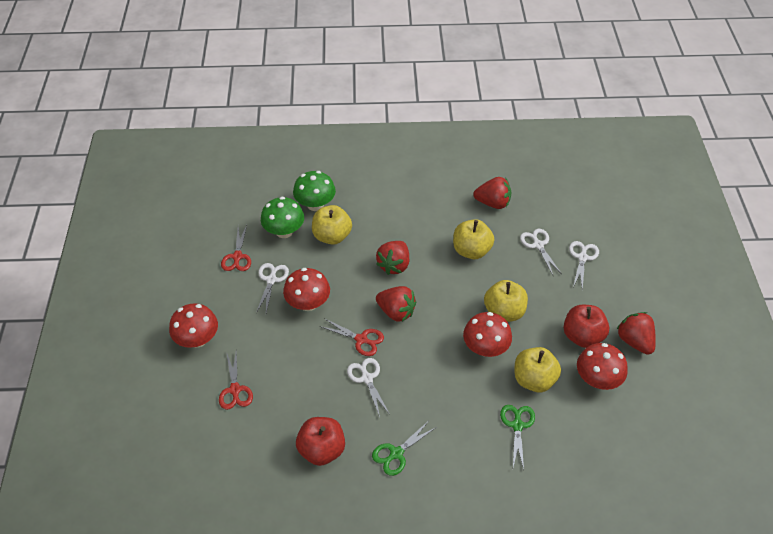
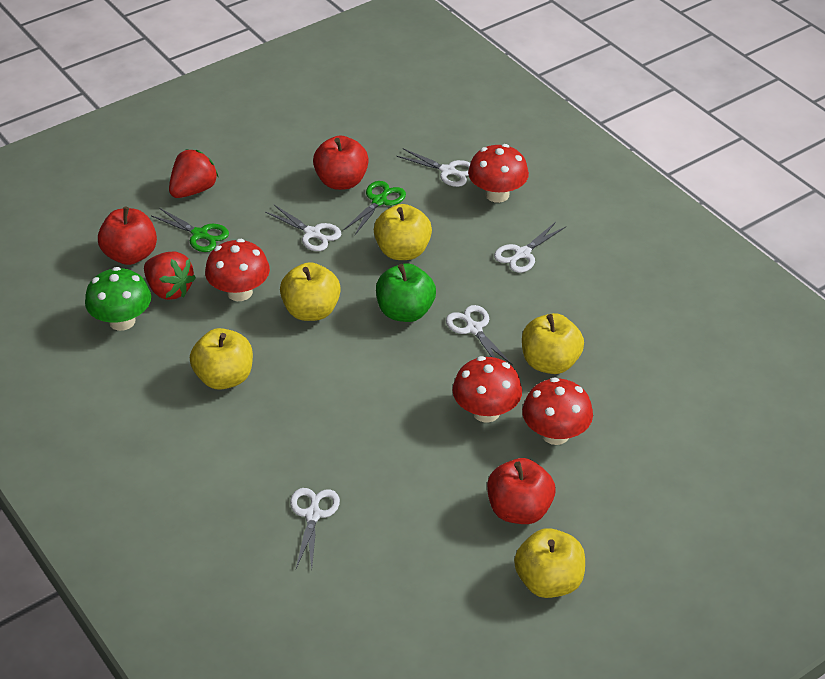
green apple: none = 0 -> [376,263,436,322] = 1
green mushroom: [261,196,304,238] [293,171,336,211] = 2 -> [85,267,151,331] = 1
red apple: [296,417,345,466] [564,305,609,348] = 2 -> [98,207,157,265] [313,135,369,190] [487,458,555,524] = 3
red scissors: [219,351,253,410] [221,225,251,271] [319,318,384,356] = 3 -> none = 0
red strawberry: [376,241,409,275] [376,286,416,322] [473,177,511,209] [616,312,656,355] = 4 -> [144,252,196,300] [169,149,218,198] = 2
white scissors: [256,263,289,313] [347,358,390,417] [520,229,561,275] [569,241,599,290] = 4 -> [265,205,341,251] [290,488,340,569] [397,148,471,187] [446,305,513,365] [494,222,566,273] = 5
yellow apple: [312,205,352,245] [453,219,494,259] [484,280,528,322] [514,347,561,392] = 4 -> [190,328,253,390] [280,262,341,321] [374,204,432,260] [514,528,585,598] [522,313,584,374] = 5

